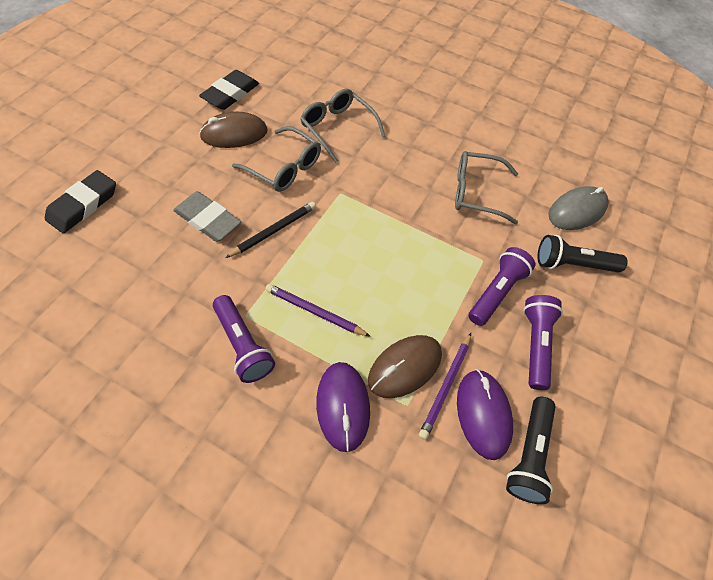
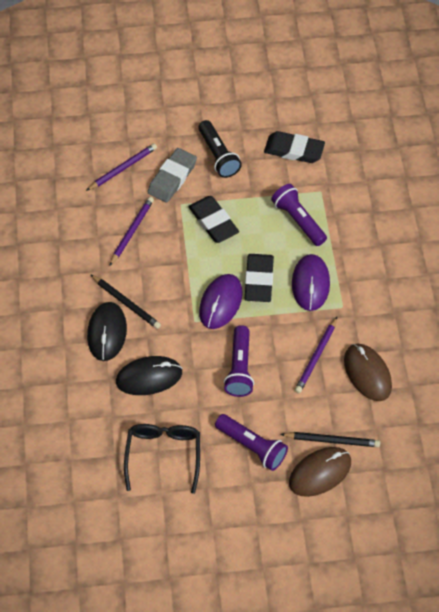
black eraser: [45,170,116,234] [199,70,259,110] = 2 -> [188,196,239,243] [245,254,274,302] [264,131,325,163] = 3
black flashlight: [506,397,556,504] [537,235,628,272] = 2 -> [198,120,242,178] = 1
black glasses: none = 0 -> [124,424,200,494] = 1
black mouse: none = 0 -> [87,302,127,361] [116,356,182,395] = 2
black pencil: [225,202,316,258] = 1 -> [90,274,161,329] [280,432,380,447] = 2
grey glasses: [232,126,321,192] [300,89,385,163] [455,151,518,225] = 3 -> none = 0
grey mouse: [548,186,609,230] = 1 -> none = 0
purple pencil: [265,284,371,337] [419,333,471,440] = 2 -> [86,143,157,191] [109,197,154,266] [295,317,337,393] = 3

